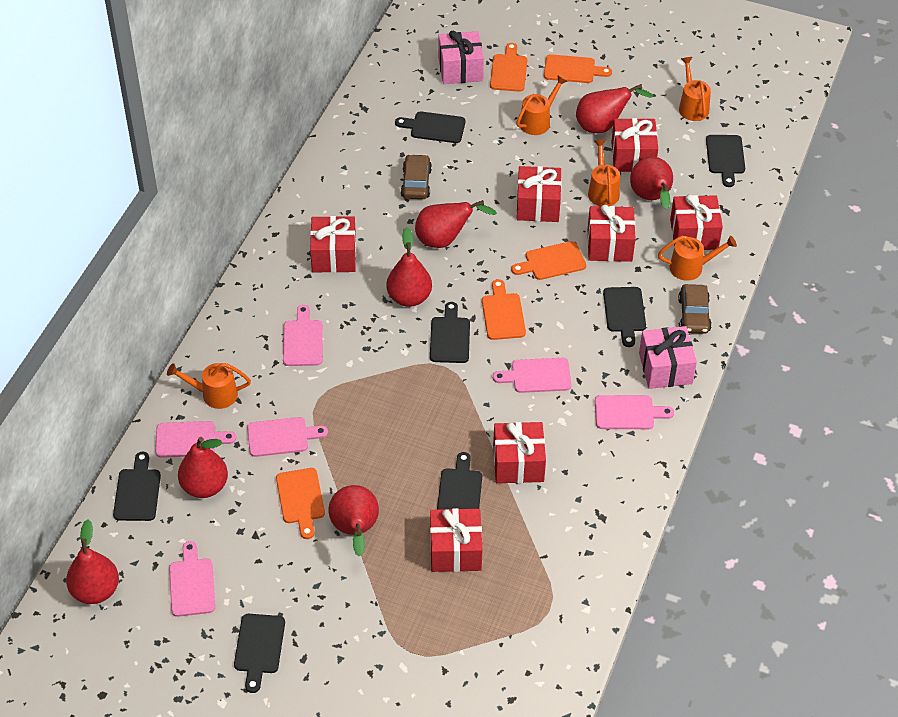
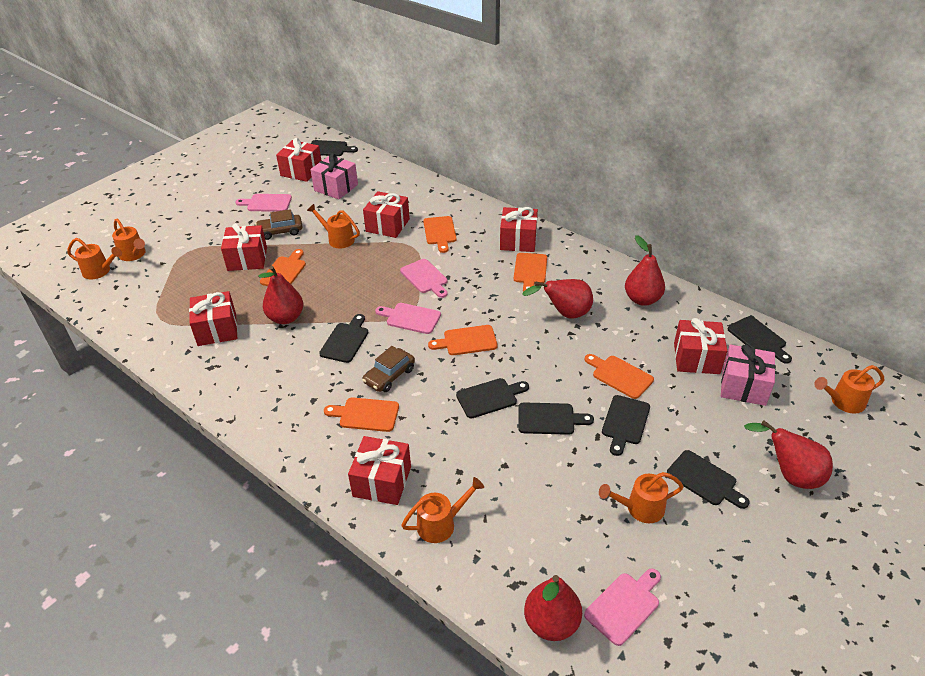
orange cutting board: [276,468,325,539] [482,279,526,340] [490,43,527,92] [511,241,586,280] [544,54,612,83] = 5 -> [260,249,306,286] [324,397,399,432] [423,216,457,253] [428,325,498,355] [514,253,547,292] [585,354,654,399] = 6
orange watering can: [167,363,251,409] [516,75,568,135] [588,140,620,206] [658,235,737,281] [679,57,711,121] = 5 -> [67,238,122,279] [112,218,146,261] [307,204,360,249] [401,477,484,543] [599,472,684,523] [814,365,884,414] = 6
pink cutting board: [155,421,236,458] [169,541,215,617] [247,417,328,457] [283,305,323,366] [493,358,571,393] [595,395,674,429] = 6 -> [235,194,292,212] [375,303,441,334] [400,259,448,298] [584,569,661,646] = 4
red pear: [66,519,119,604] [178,437,228,498] [329,485,379,557] [386,227,432,307] [415,200,497,248] [576,84,654,133] [630,157,673,209] = 7 -> [258,266,303,324] [522,279,593,318] [524,575,582,641] [625,235,665,306] [744,421,833,489] = 5

